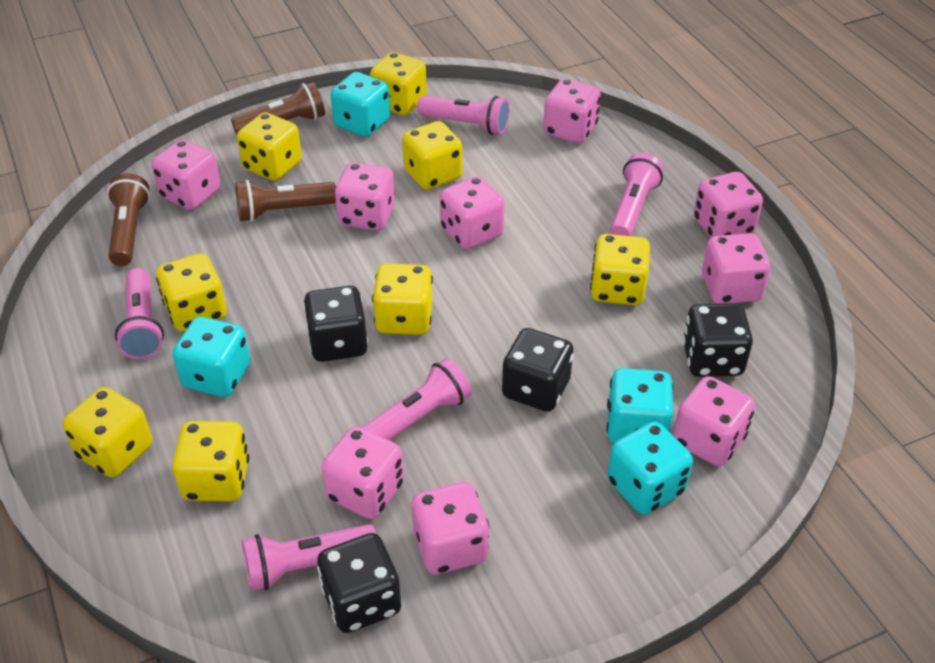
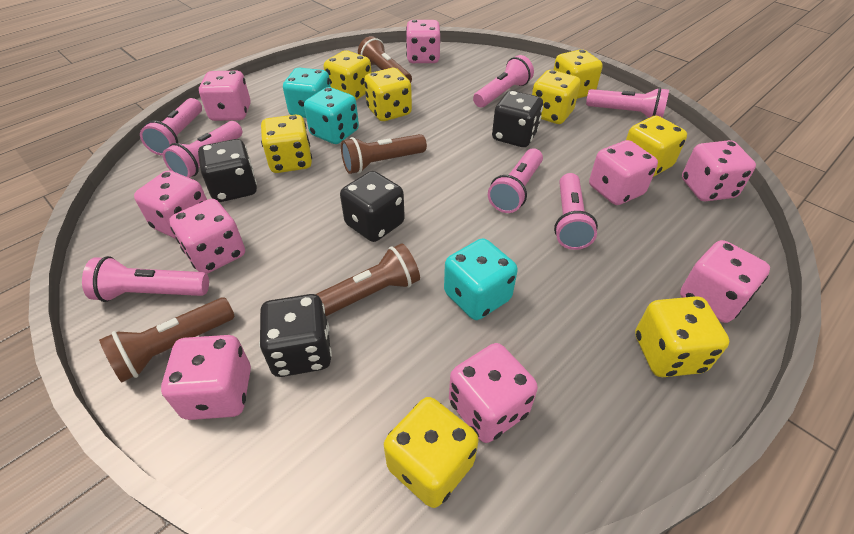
brown flashlight: [107,173,150,266] [231,82,325,135] [235,180,336,222] = 3 -> [99,298,235,383] [316,243,420,316] [341,134,427,174] [358,36,412,83] = 4
pink flashlight: [115,268,164,359] [242,524,376,591] [361,358,472,440] [417,96,510,135] [610,153,664,236] = 5 -> [82,256,209,302] [140,98,202,155] [163,121,242,178] [473,55,534,107] [488,148,543,213] [554,173,598,250] [586,87,669,118] = 7
turquoise dice: [173,317,250,397] [330,72,390,137] [607,368,673,443] [607,421,693,515] = 4 -> [283,67,331,118] [304,87,359,144] [444,238,518,320] = 3

